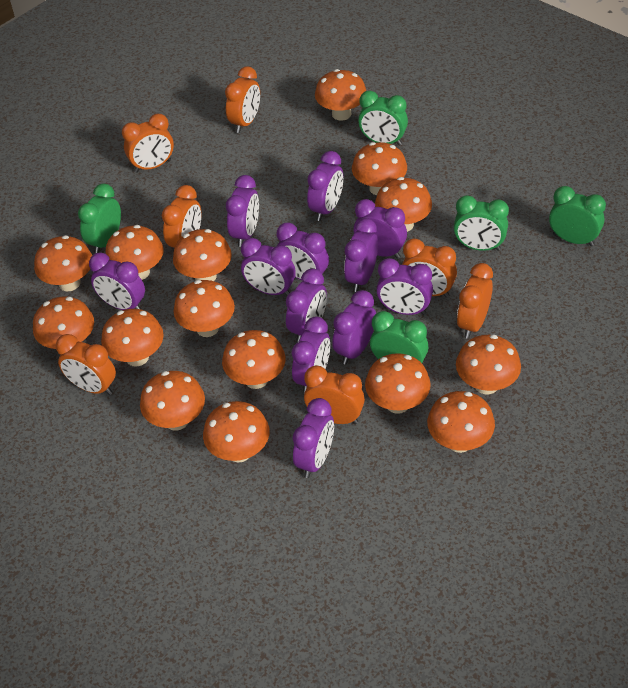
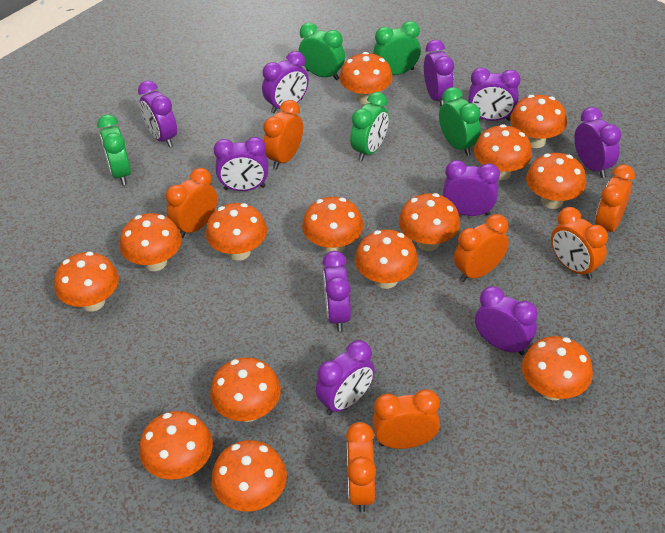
orange mushroom: [33,297,94,349] [34,235,92,291] [101,309,164,367] [106,225,164,280] [140,371,205,431] [173,229,232,281] [174,280,235,337] [203,401,270,463] [222,330,286,389] [315,69,366,121] [352,142,407,195] [365,353,431,414] [375,177,432,232] [427,391,495,453] [456,335,521,395] = 15 -> [54,252,119,312] [120,213,182,271] [139,411,213,480] [206,203,267,261] [210,358,281,422] [211,440,287,511] [302,197,363,253] [340,52,393,104] [355,230,418,289] [399,193,460,251] [474,124,532,180] [510,95,567,148] [522,336,593,400] [526,153,586,209] = 14
purple clock: [89,253,145,310] [226,175,259,247] [241,238,296,296] [277,222,329,281] [286,268,327,342] [292,317,330,393] [293,398,334,478] [307,151,343,221] [332,290,376,365] [344,218,378,292] [354,199,407,259] [376,258,433,315] = 12 -> [138,81,177,147] [213,137,268,191] [262,51,309,114] [316,340,375,415] [322,251,351,331] [424,40,454,106] [443,160,500,216] [468,68,521,121] [475,286,538,355] [574,107,621,178] = 10

